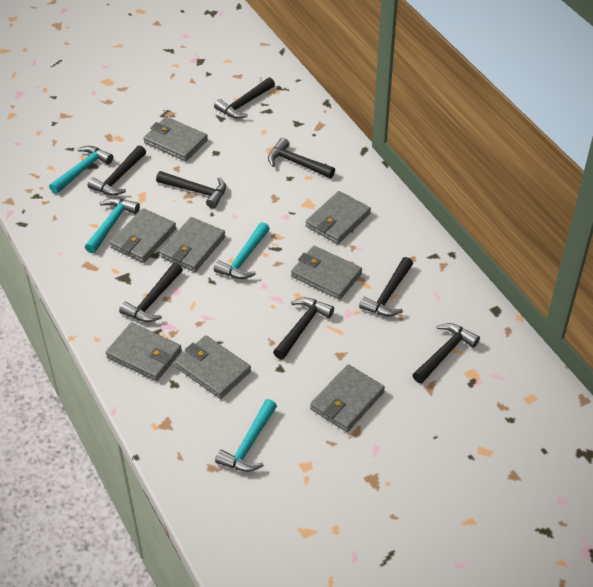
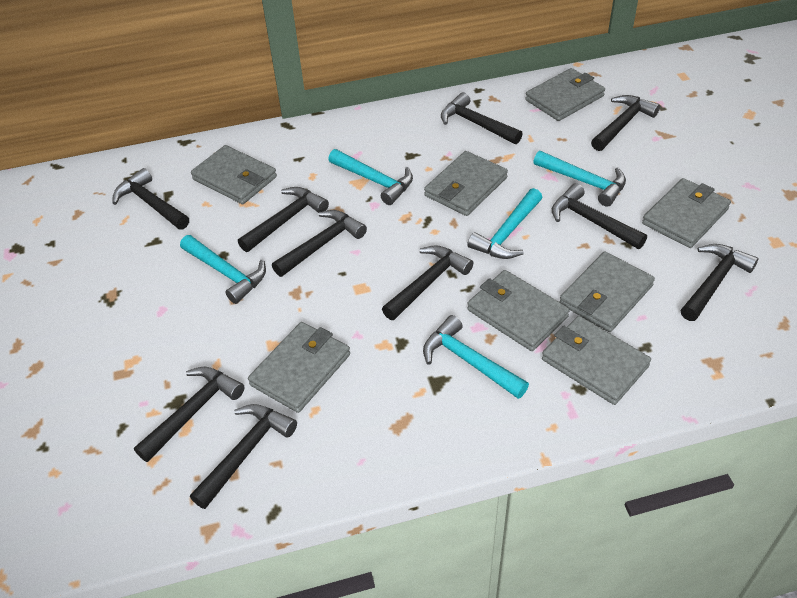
black hammer: [88,145,146,196] [119,263,183,322] [156,171,226,209] [214,77,275,119] [268,138,335,178] [273,297,334,359] [359,257,413,316] [413,323,480,383] = 8 -> [112,168,189,230] [134,367,245,462] [190,404,297,509] [238,187,329,252] [272,210,367,277] [382,245,473,320] [441,92,523,144] [552,183,647,249] [591,95,660,151] [681,244,759,321] = 10
turquoise hammer: [49,146,113,194] [85,198,140,254] [214,222,270,279] [215,399,277,472] = 4 -> [180,235,266,304] [328,149,413,205] [423,315,529,399] [467,188,543,259] [533,151,626,207] = 5

